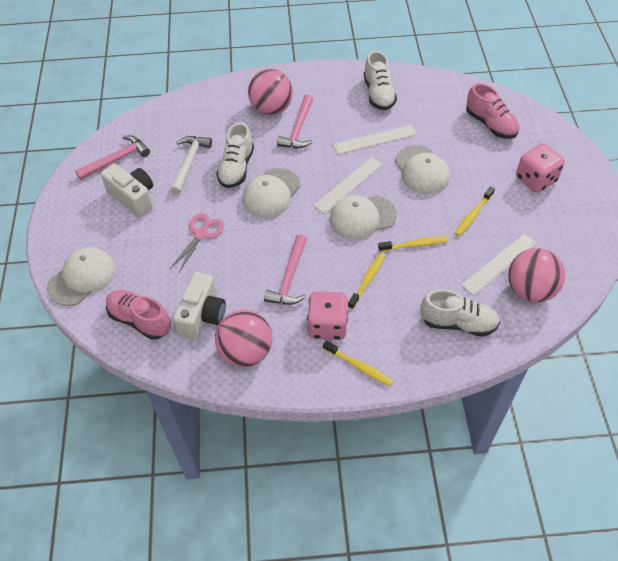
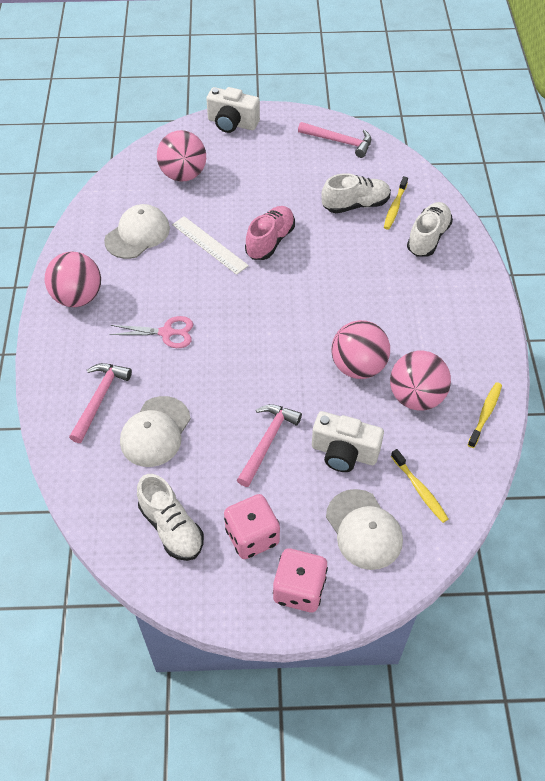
pink ball: [215,310,272,367] [248,69,293,115] [508,248,565,303] = 3 -> [45,251,101,307] [157,130,206,181] [331,320,390,379] [390,351,451,411] = 4
pink shoe: [106,290,171,340] [466,83,519,139] = 2 -> [245,206,295,260] = 1
white cap: [47,247,116,306] [242,168,300,218] [330,195,397,240] [395,146,450,194] = 4 -> [104,204,170,259] [120,396,191,467] [326,489,403,570] = 3
white hammer: [170,136,212,194] = 1 -> none = 0
white ruler: [314,157,383,214] [333,125,417,154] [461,234,537,296] = 3 -> [172,216,249,275] = 1
yellow toothbrush: [323,340,393,386] [348,253,386,309] [378,236,449,252] [454,187,495,236] = 4 -> [384,176,408,230] [391,449,448,523] [468,382,502,448] = 3

